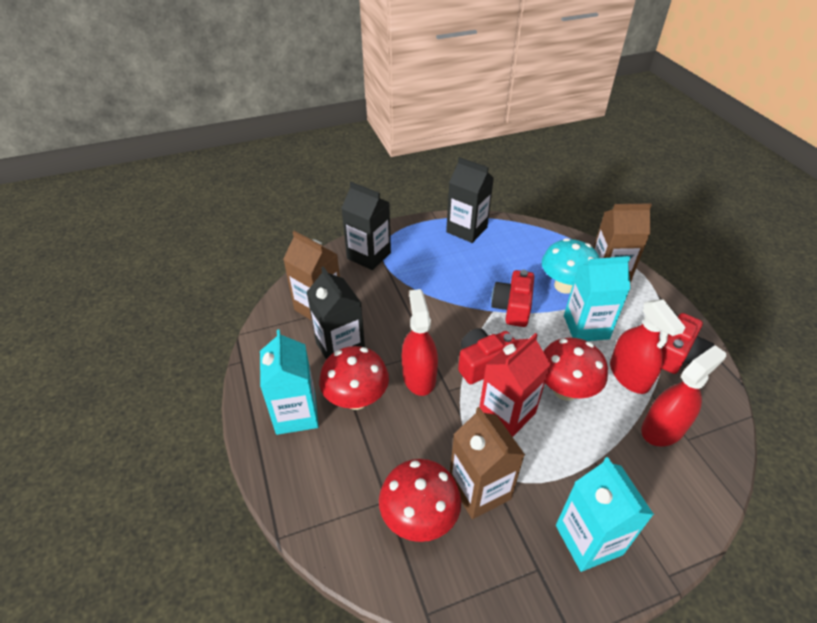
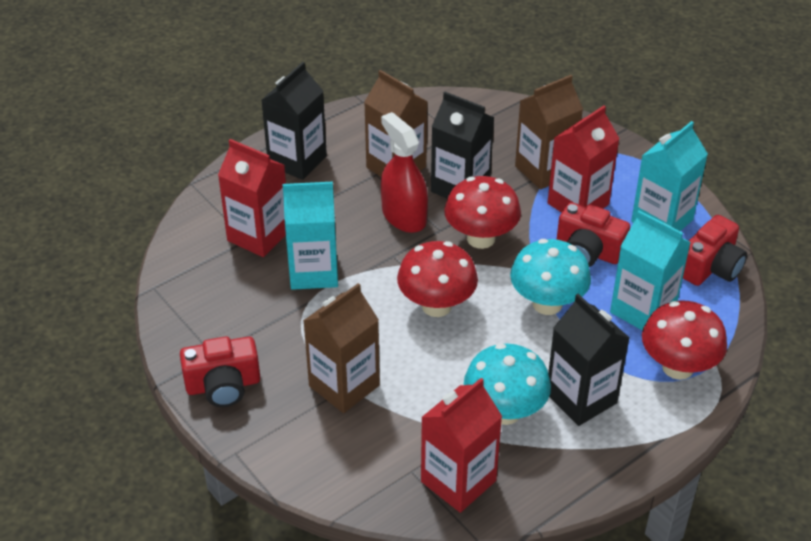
red carton: [479,333,551,437] = 1 -> [218,139,286,257] [421,378,502,513] [548,106,620,213] = 3
red spray bottle: [402,289,438,396] [610,299,686,394] [641,345,726,447] = 3 -> [381,112,428,233] = 1
turquoise mushroom: [542,238,599,294] = 1 -> [464,343,551,425] [510,239,591,315] = 2

